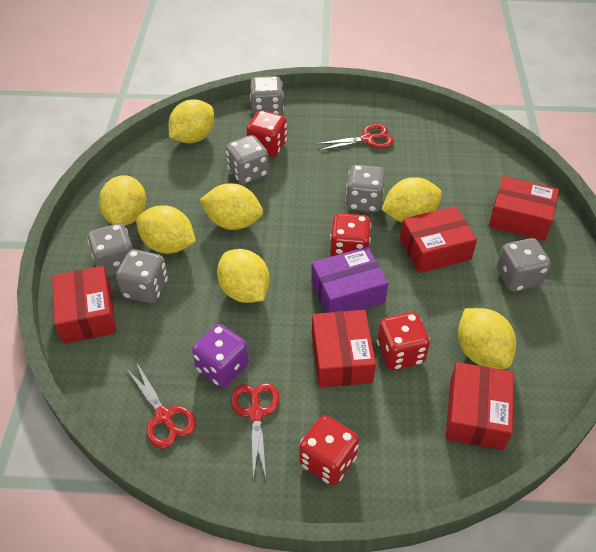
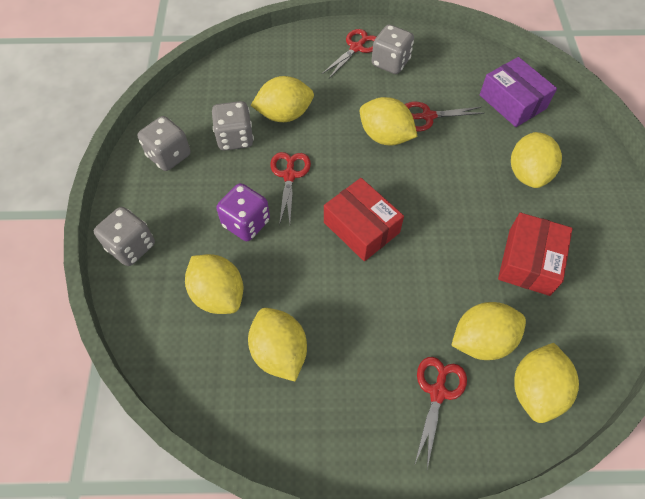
grey dice: [88,223,133,277] [116,249,168,303] [226,135,269,184] [250,76,284,116] [345,165,385,212] [496,238,551,291] = 6 -> [94,207,155,266] [137,116,191,171] [212,101,254,151] [371,25,414,74] = 4
red box: [52,266,116,344] [312,310,376,388] [400,206,477,273] [445,362,514,450] [489,176,559,241] = 5 -> [324,178,404,261] [498,213,572,296] = 2
red dice: [246,110,287,157] [299,415,359,485] [330,213,371,257] [377,312,430,370] = 4 -> none = 0
red scissors: [126,363,196,449] [231,383,279,480] [316,124,394,151] = 3 -> [270,152,311,225] [322,29,376,78] [405,102,485,131] [415,357,467,469] = 4

